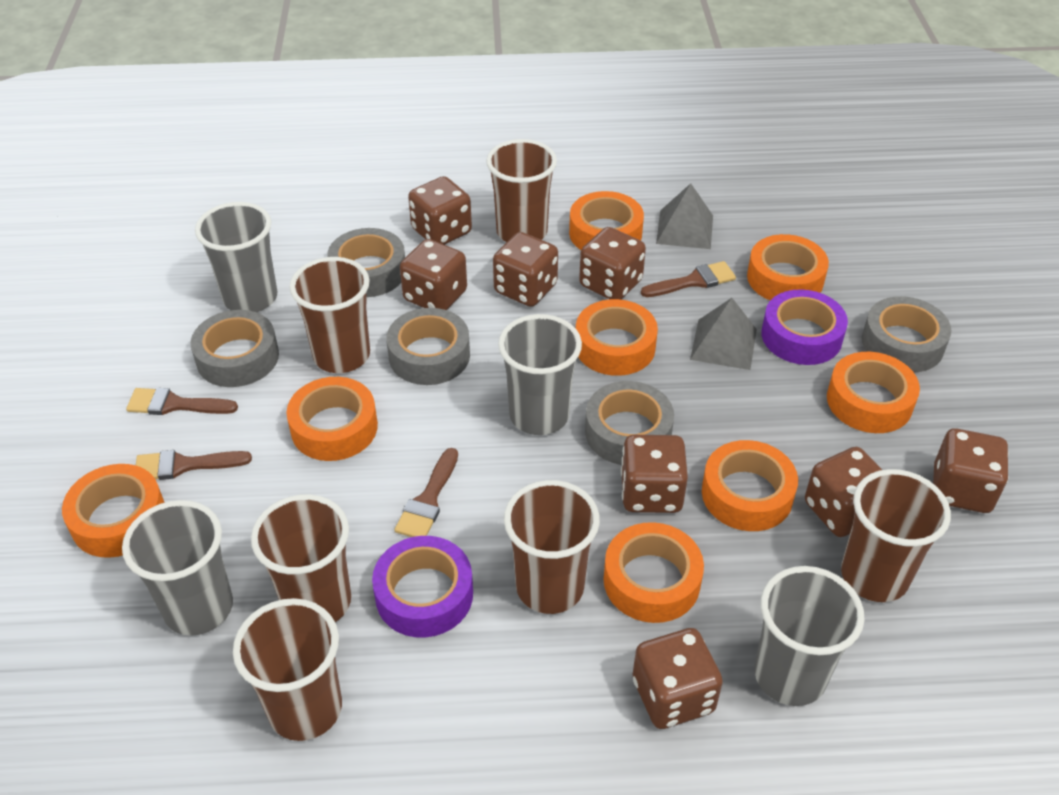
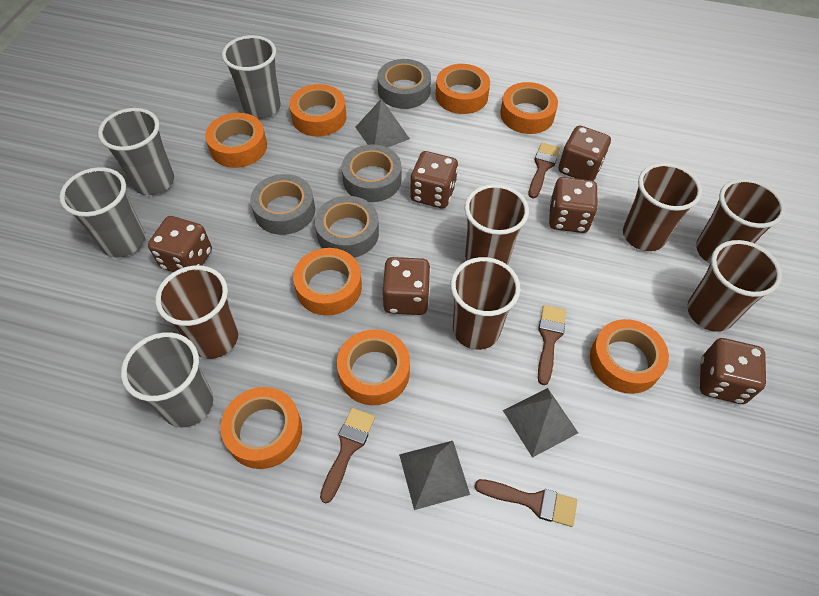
brown dice: [400,239,467,310] [408,176,472,245] [493,232,558,307] [579,227,646,300] [621,435,688,513] [633,628,723,729] [805,447,882,537] [933,428,1009,513] = 8 -> [148,216,212,272] [383,257,431,315] [410,151,458,208] [549,177,598,233] [559,126,611,181] [700,338,766,404] = 6
grey pyramid: [656,183,713,249] [690,298,757,370] = 2 -> [355,99,410,148] [399,441,470,510] [503,388,578,458] = 3
grey tape: [191,310,279,387] [327,228,405,297] [387,308,470,385] [585,381,674,465] [862,296,951,372] = 5 -> [250,174,315,235] [315,196,379,258] [342,144,401,202] [377,59,431,109] = 4
purple tape: [372,536,473,638] [761,289,848,365] = 2 -> none = 0

